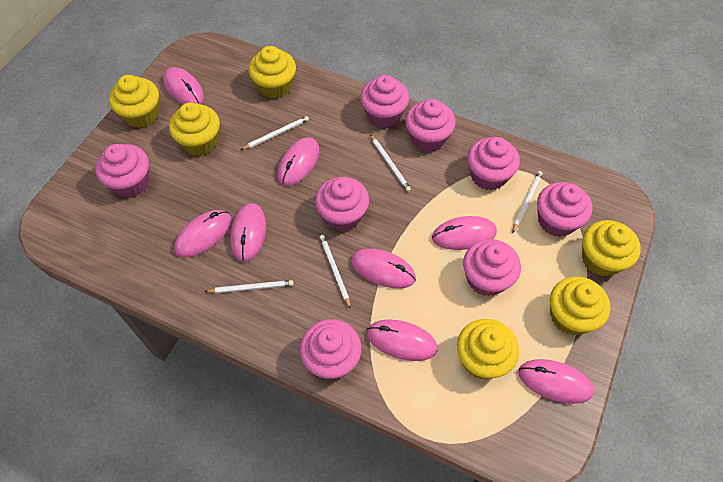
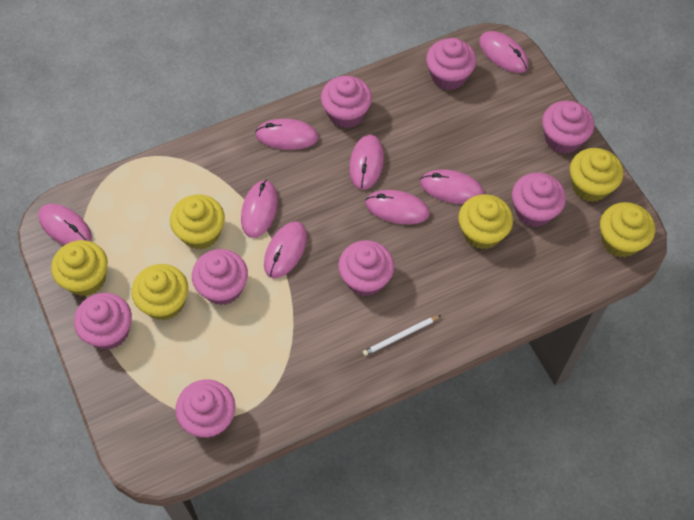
white pencil: [204,280,293,293] [241,116,309,150] [320,235,351,309] [370,134,411,192] [512,171,543,233] = 5 -> [363,315,441,356] = 1

